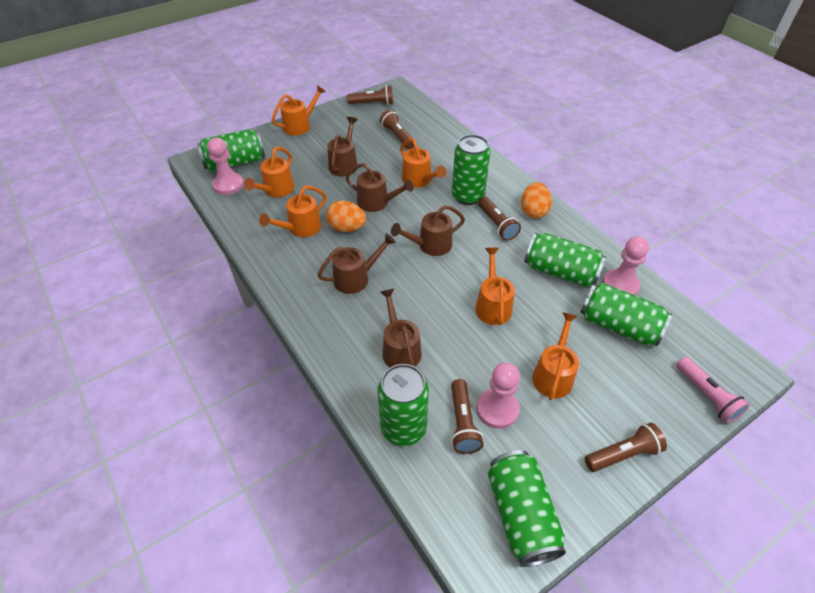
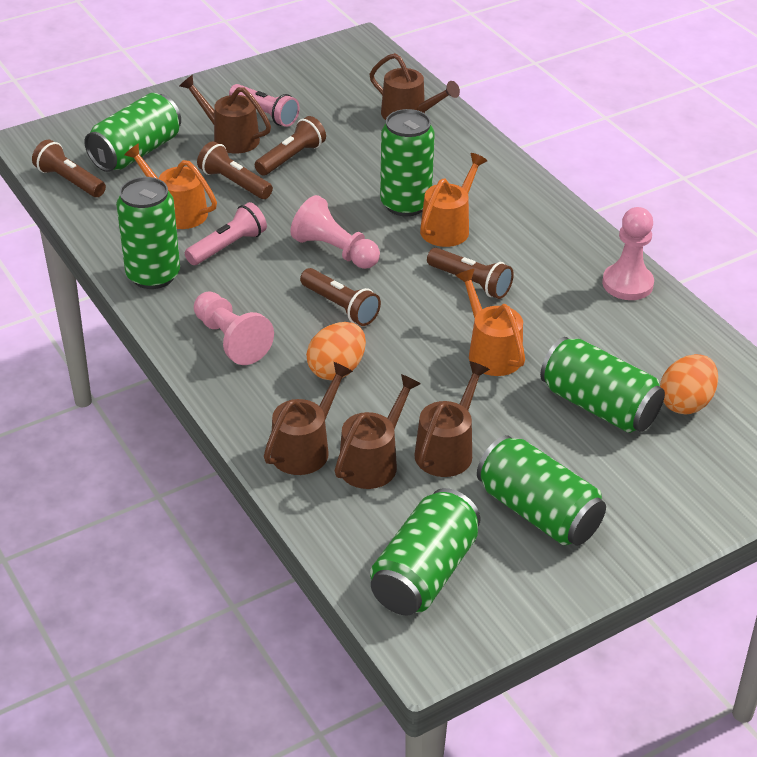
orange watering can: [244,147,294,197] [259,186,326,237] [272,85,326,136] [400,138,446,188] [475,248,515,325] [532,312,579,400] = 6 -> [124,143,217,229] [420,153,487,247] [456,269,525,376] = 3
pink flashlight: [676,357,750,423] = 1 -> [185,202,267,265] [229,84,300,127] = 2

